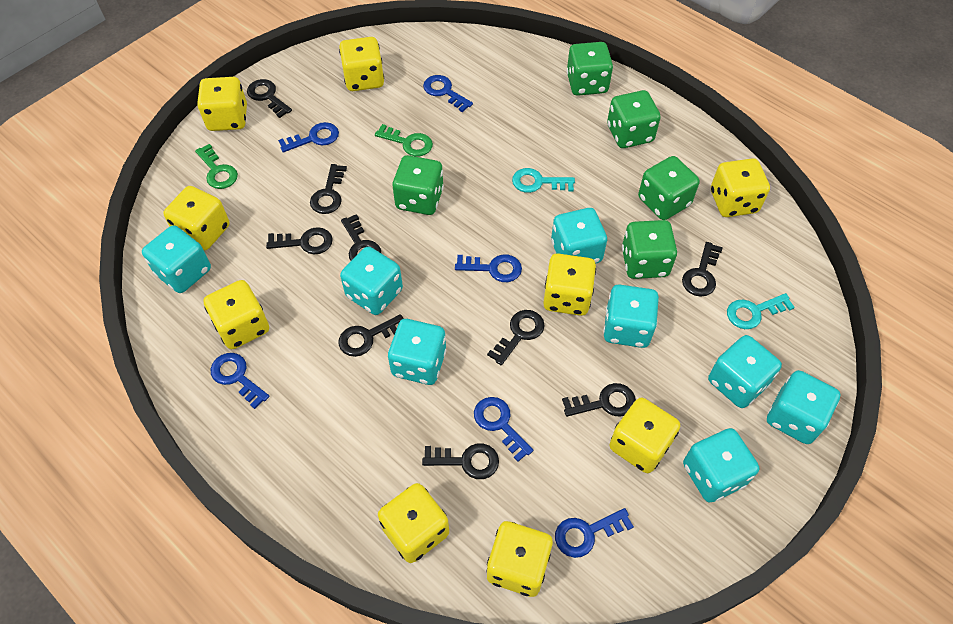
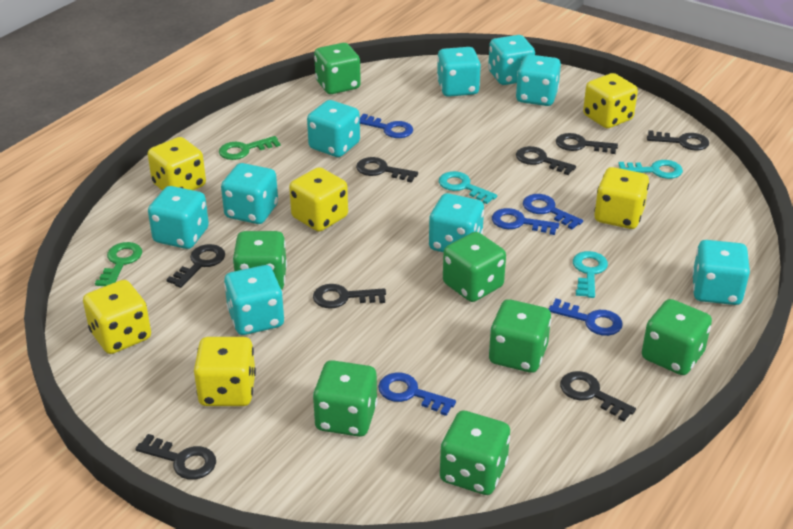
black key: [247,79,292,118] [266,227,333,254] [310,164,347,214] [338,314,404,357] [341,214,382,261] [422,443,499,479] [487,310,545,365] [562,383,636,417] [682,242,723,297] = 9 -> [135,434,216,480] [166,244,225,288] [313,284,386,309] [356,157,418,183] [516,146,576,175] [556,133,618,154] [560,371,636,422] [647,130,709,151] = 8
blue key: [210,353,269,409] [278,122,339,152] [423,75,473,112] [455,254,522,282] [474,397,533,462] [555,508,634,558] = 6 -> [360,114,413,138] [378,372,456,416] [492,208,559,235] [523,194,583,229] [549,299,623,336] = 5
green dice: [393,155,444,215] [567,42,613,96] [607,90,661,148] [622,220,677,279] [638,156,700,220] = 5 -> [233,231,287,289] [313,360,378,437] [314,43,361,94] [440,410,510,495] [443,232,506,302] [489,299,551,373] [642,299,712,375] = 7
turquoise dice: [142,225,211,293] [340,247,403,315] [388,319,446,385] [551,208,607,264] [603,284,659,348] [683,428,759,503] [708,335,782,408] [767,370,841,444] = 8 -> [148,186,209,249] [221,163,278,224] [224,265,284,335] [307,100,360,157] [429,193,484,252] [437,47,481,97] [488,35,535,85] [516,54,561,106] [692,240,750,305] = 9
turquoise key: [512,168,575,193] [727,293,795,329] = 2 -> [439,171,497,204] [573,251,608,298] [618,160,683,179] = 3
yellow dice: [163,186,229,251] [197,77,247,131] [203,280,269,349] [339,37,384,91] [378,483,449,563] [487,521,553,597] [543,253,596,316] [609,398,680,473] [711,158,770,217] = 9 -> [83,280,151,354] [148,137,206,191] [194,337,256,406] [289,167,348,232] [583,73,638,128] [594,167,649,229] = 6

